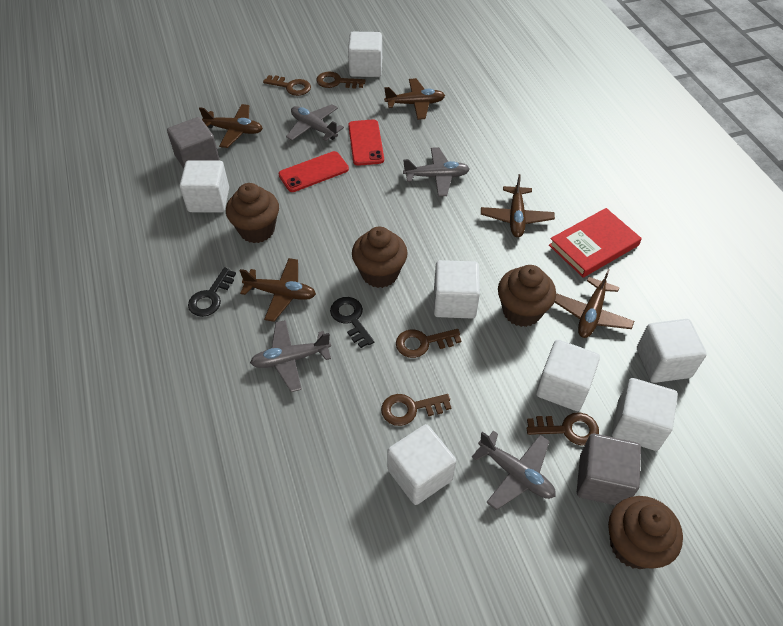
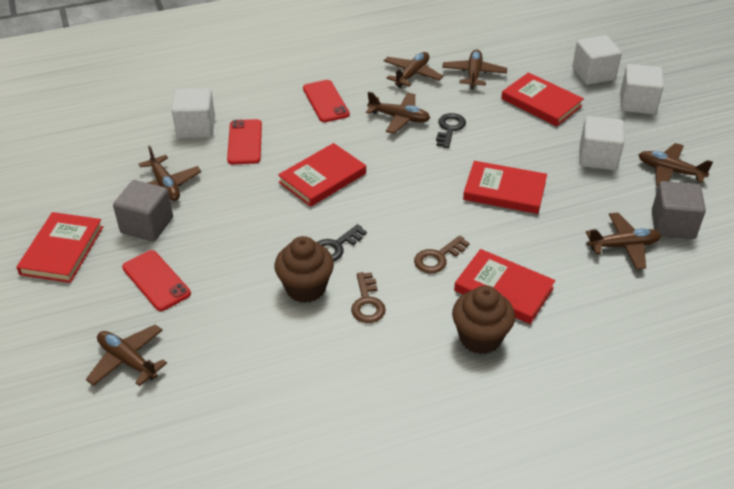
brown cupcake: [226,183,279,243] [352,227,408,288] [498,265,556,327] [608,496,683,569] = 4 -> [274,236,334,303] [452,285,515,354] = 2
brown key: [263,75,311,96] [316,72,366,89] [381,394,451,426] [396,329,461,358] [526,412,599,445] = 5 -> [351,272,386,323] [414,235,469,274] = 2
brown plane: [199,104,263,148] [239,258,316,322] [384,78,445,120] [481,174,555,237] [555,269,634,338] = 5 -> [86,325,167,386] [139,145,201,201] [366,92,430,134] [384,52,444,88] [442,50,507,89] [586,213,661,270] [639,143,713,186] = 7
grey plane: [250,320,331,392] [286,104,344,141] [403,147,470,197] [472,431,555,510] = 4 -> none = 0
red book: [549,208,642,278] = 1 -> [16,212,103,283] [278,143,366,207] [454,249,555,324] [463,161,547,214] [501,72,584,126] = 5
red phone: [279,151,349,192] [348,119,384,166] = 2 -> [122,250,191,311] [227,119,262,164] [303,80,350,122] = 3
white cube: [180,160,229,213] [348,32,382,77] [387,424,456,505] [434,260,480,319] [536,340,600,411] [612,378,678,451] [637,319,707,383] = 7 -> [172,88,215,138] [572,35,622,85] [579,116,624,170] [620,64,664,114] = 4

